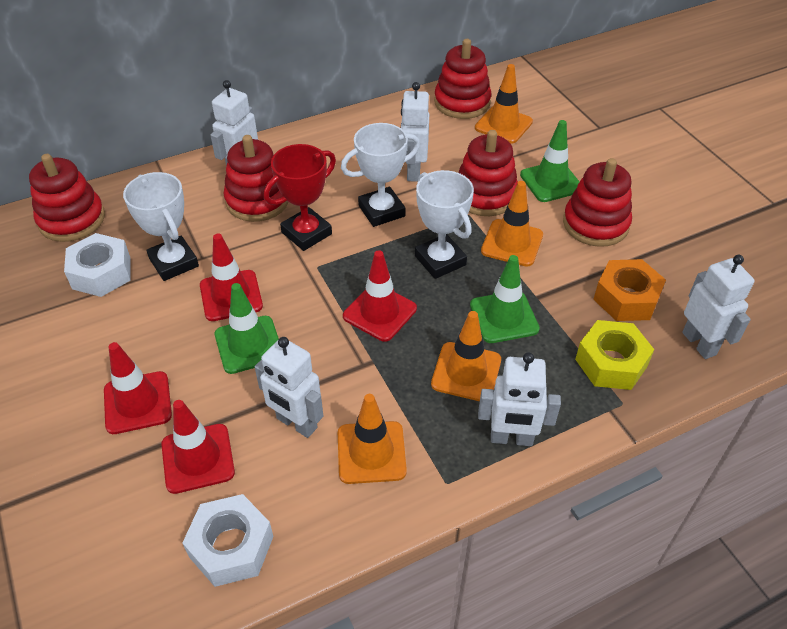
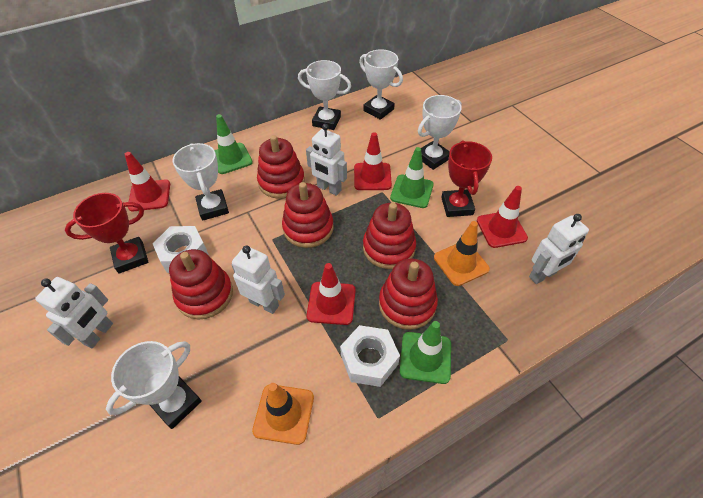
orange nut: [593,259,666,321] = 1 -> none = 0
orange traffic cone: [338,394,407,484] [431,311,501,401] [475,64,533,143] [481,181,543,267] = 4 -> [252,383,314,445] [434,221,490,286] = 2
red trophy: [264,144,336,251] = 1 -> [65,193,149,274] [441,140,492,217] = 2
white robot: [210,80,258,166] [255,337,323,438] [401,82,429,182] [478,352,561,446] [682,255,755,359] = 5 -> [35,277,113,348] [232,245,285,314] [306,124,347,196] [529,214,589,284] = 4
white trophy: [123,172,199,281] [341,123,420,227] [415,170,474,279] = 3 -> [106,341,202,429] [173,143,229,221] [298,60,351,130] [359,49,403,120] [418,95,462,170] = 5
yellow nut: [575,320,654,390] = 1 -> none = 0

